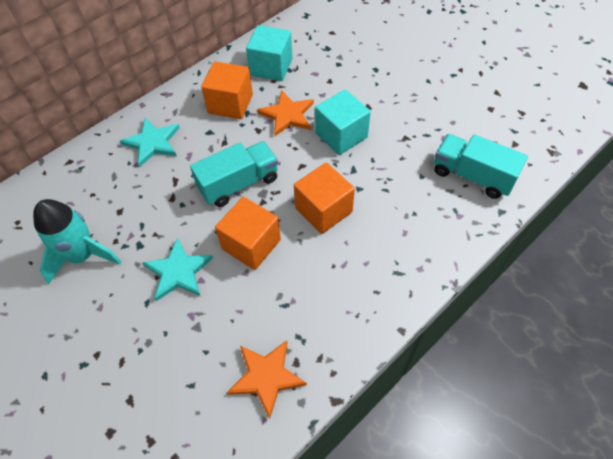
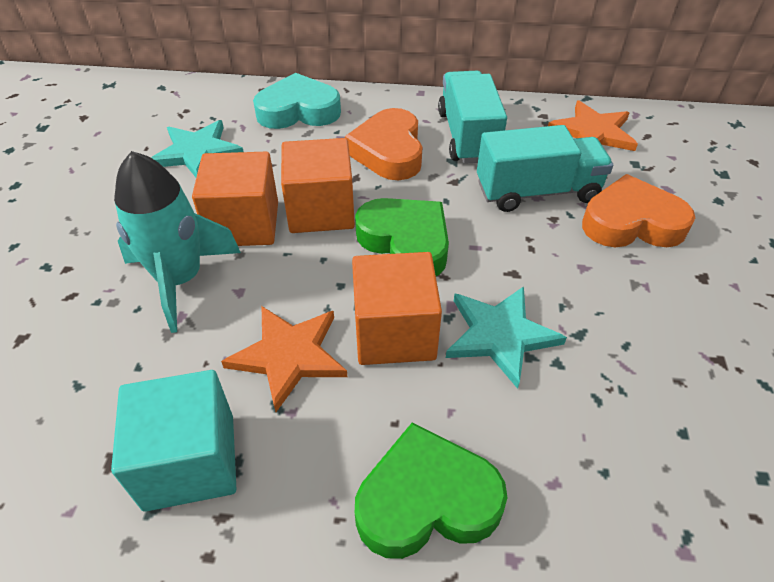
green heart: none = 0 -> [355,198,449,276] [355,423,508,559] = 2
orange heart: none = 0 -> [345,108,422,180] [582,174,695,247] = 2
turquoise cube: [246,25,293,81] [315,89,371,155] = 2 -> [111,370,236,512] = 1
turquoise heart: none = 0 -> [253,73,341,129] = 1

